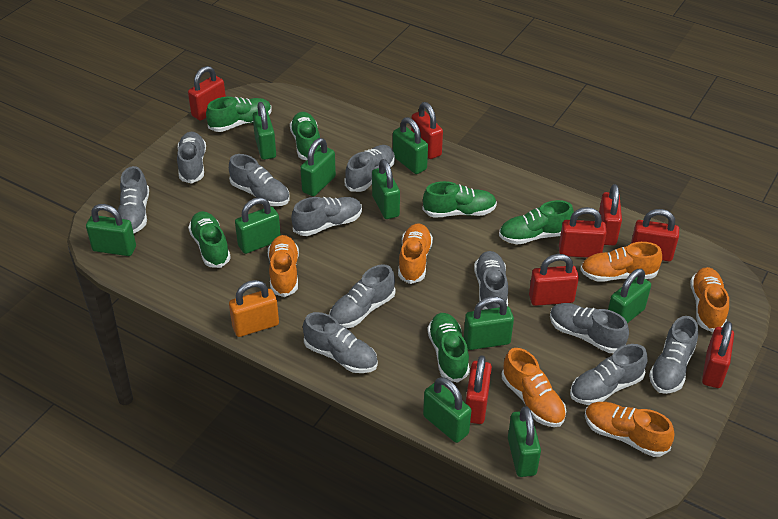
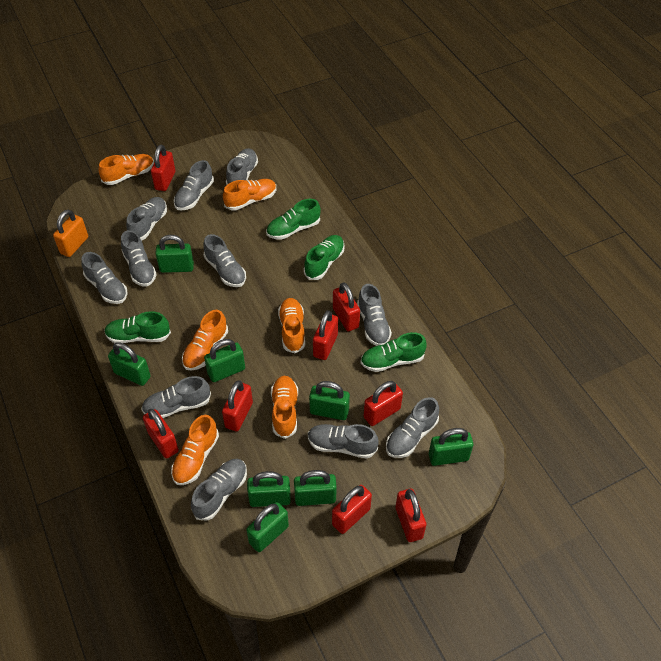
green padlock: [86,204,136,256] [235,197,281,254] [253,102,276,160] [300,138,336,196] [372,159,400,219] [393,117,428,174] [423,377,471,443] [464,296,514,350] [508,406,541,477] [608,269,651,323] = 10 -> [108,343,151,386] [155,235,194,273] [204,339,245,382] [246,502,289,552] [247,471,291,507] [294,470,337,506] [309,381,350,420] [429,428,473,466] = 8
green shoe: [188,211,231,268] [206,97,272,132] [290,112,321,160] [422,181,497,218] [427,313,470,383] [499,200,574,245] = 6 -> [104,311,171,343] [266,199,321,240] [304,235,345,280] [361,332,427,372] = 4

